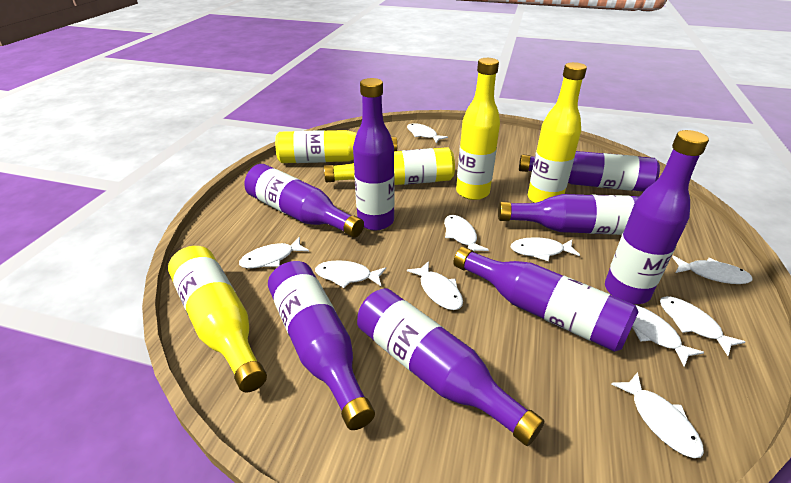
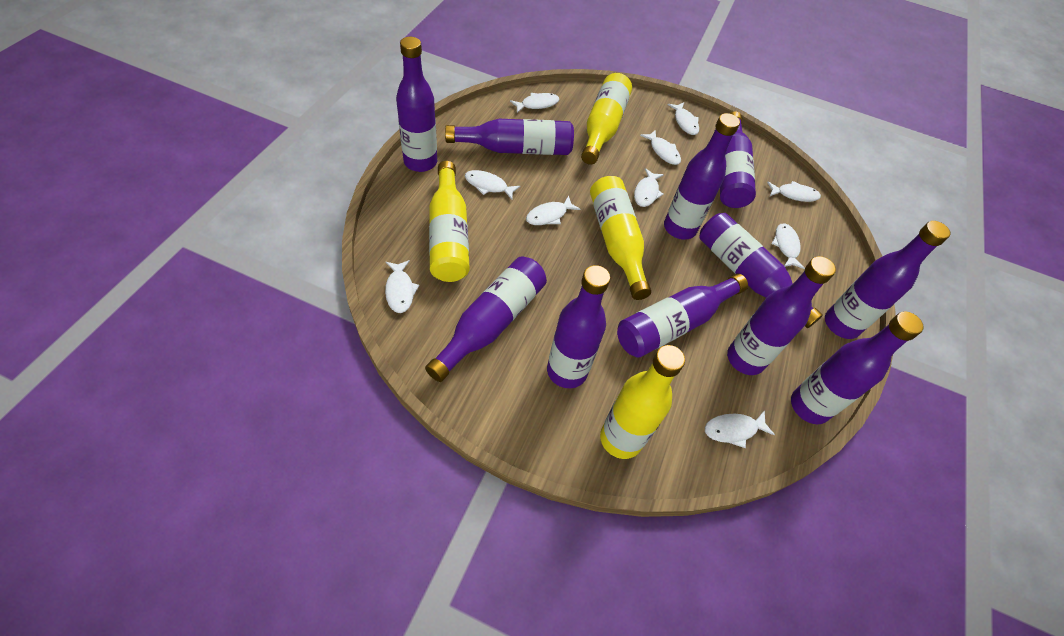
purple bottle: [244,164,364,238] [268,261,375,430] [353,78,395,230] [357,288,544,446] [453,246,639,352] [498,194,640,235] [519,151,660,192] [605,130,709,304] = 8 -> [396,37,437,172] [425,257,547,382] [445,119,574,155] [547,265,610,388] [617,274,748,358] [664,113,740,240] [700,213,823,328] [720,111,756,208] [727,256,836,375] [791,312,924,424] [825,221,950,339] = 11
yellow bottle: [168,246,267,392] [275,130,397,163] [324,147,455,185] [456,58,500,200] [528,62,587,203] = 5 -> [429,161,470,282] [581,73,632,165] [590,176,651,300] [600,345,685,459] = 4

